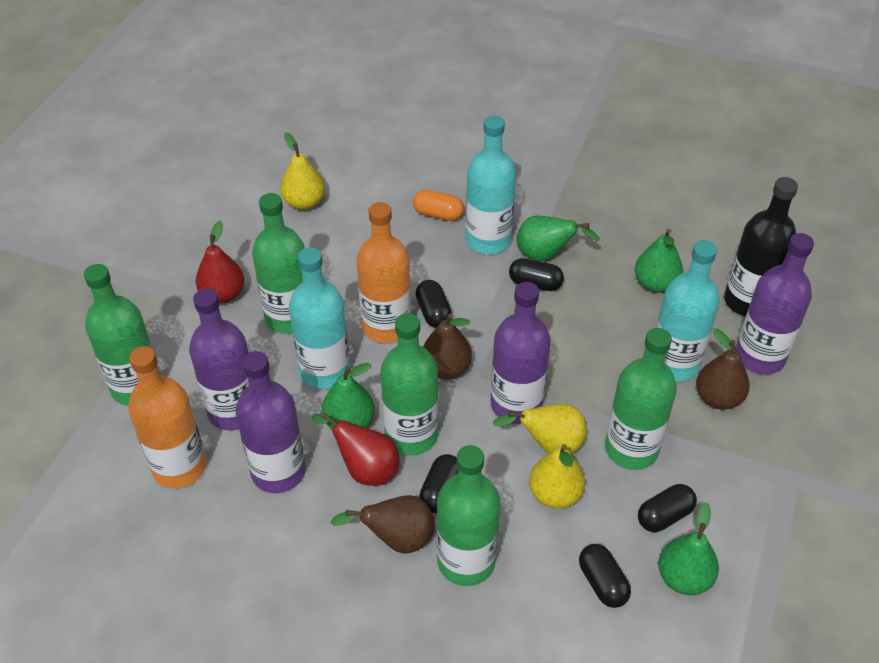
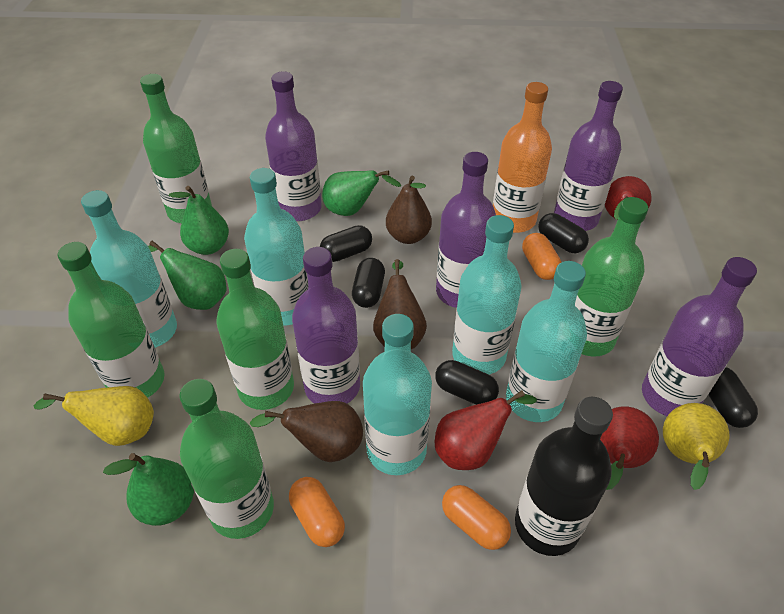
orange bottle: [128,346,207,488] [357,202,411,343] = 2 -> [493,82,552,233] = 1
orange capsule: [413,190,464,221] = 1 -> [289,477,345,547] [442,485,511,550] [522,233,561,280] = 3
purple bottle: [189,288,249,430] [235,351,306,493] [490,282,551,424] [735,233,814,375] = 4 -> [265,72,322,221] [292,247,360,404] [436,152,496,308] [554,81,623,231] [642,257,757,416] = 5
red pear: [196,221,244,303] [312,412,400,486] = 2 -> [435,390,537,470] [600,407,659,490] [605,176,651,220] = 3
turquoise bottle: [289,247,350,389] [466,115,516,254] [656,240,720,382] = 3 -> [81,190,177,348] [244,168,308,326] [363,314,432,475] [452,215,522,374] [506,261,587,422] = 5
yellow pear: [280,133,325,210] [493,403,587,454] [529,444,585,509] = 3 -> [34,386,154,446] [663,403,729,490] = 2

